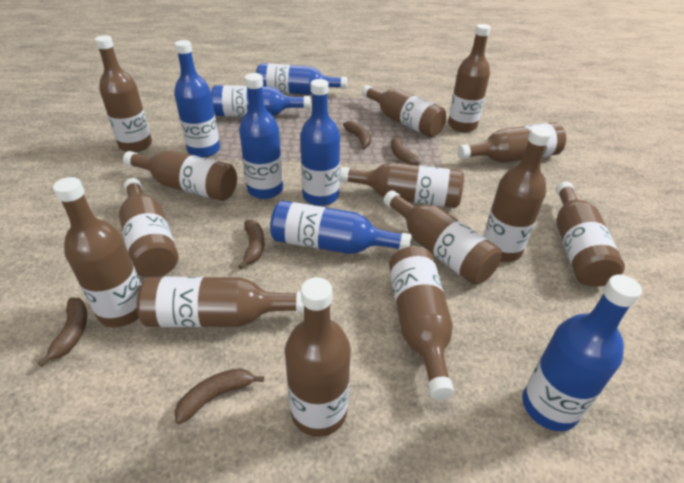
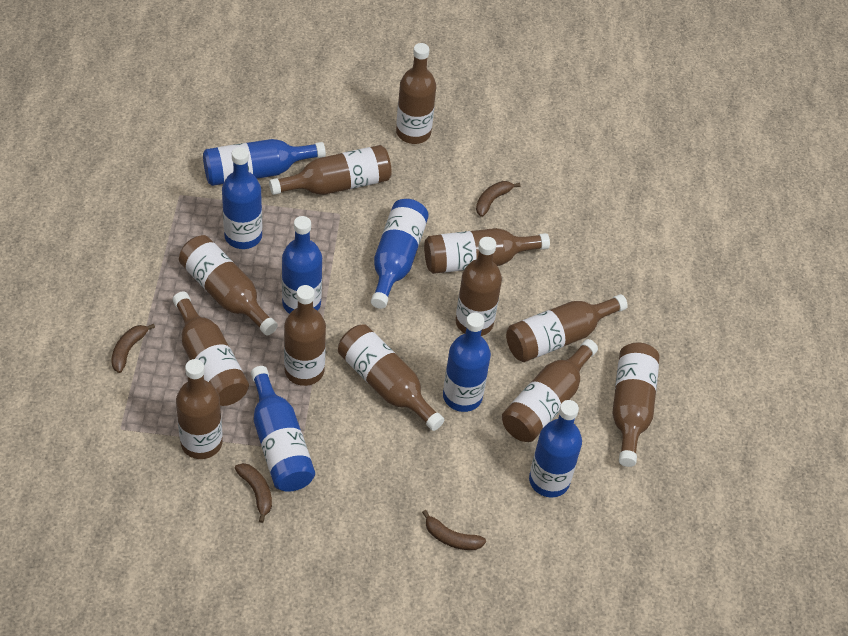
brown banana: [37,298,87,367] [175,368,264,424] [238,220,265,269] [343,121,371,150] [391,135,421,165] = 5 -> [111,324,155,373] [235,463,272,523] [422,510,486,550] [476,181,520,217] = 4
brown bottle: [53,177,141,327] [95,35,152,152] [119,178,178,278] [123,150,237,201] [137,277,304,327] [285,277,351,437] [340,162,464,208] [362,85,446,137] [383,190,502,285] [389,246,454,400] [448,24,491,132] [458,122,566,163] [483,126,552,262] [556,182,625,287] = 14 -> [173,292,249,406] [176,359,223,459] [179,235,278,336] [269,145,392,195] [284,285,326,386] [338,324,444,431] [396,43,436,144] [424,228,550,274] [455,237,502,336] [502,339,598,442] [506,294,628,362] [612,342,659,467] = 12

